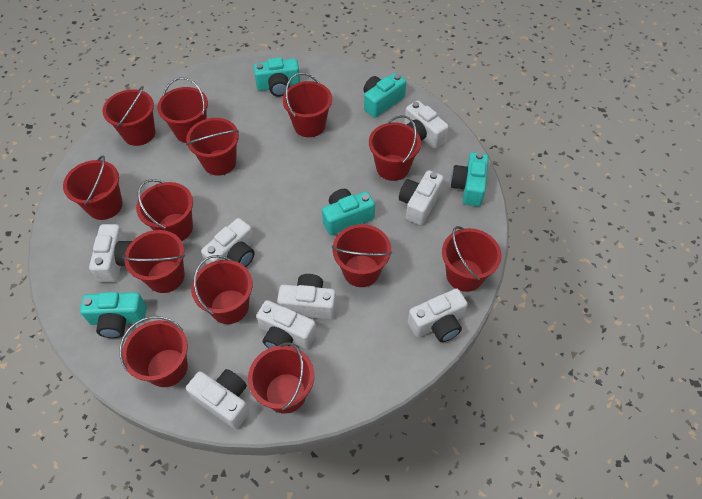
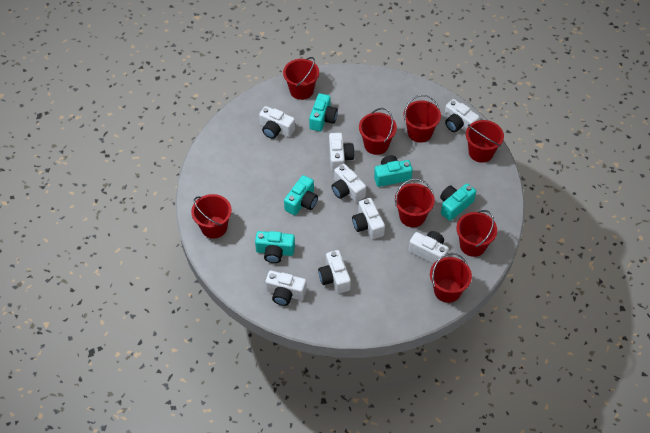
red bucket: [63,156,123,220] [103,86,155,146] [119,316,188,387] [122,230,185,293] [136,179,193,241] [157,77,208,143] [186,118,239,176] [191,255,253,324] [248,342,314,414] [282,73,332,137] [332,224,392,287] [369,115,421,181] [442,226,501,292] = 13 -> [191,194,232,239] [283,57,319,100] [359,108,397,155] [395,178,435,227] [403,95,441,143] [430,253,472,303] [456,210,497,257] [466,120,504,163] = 8

